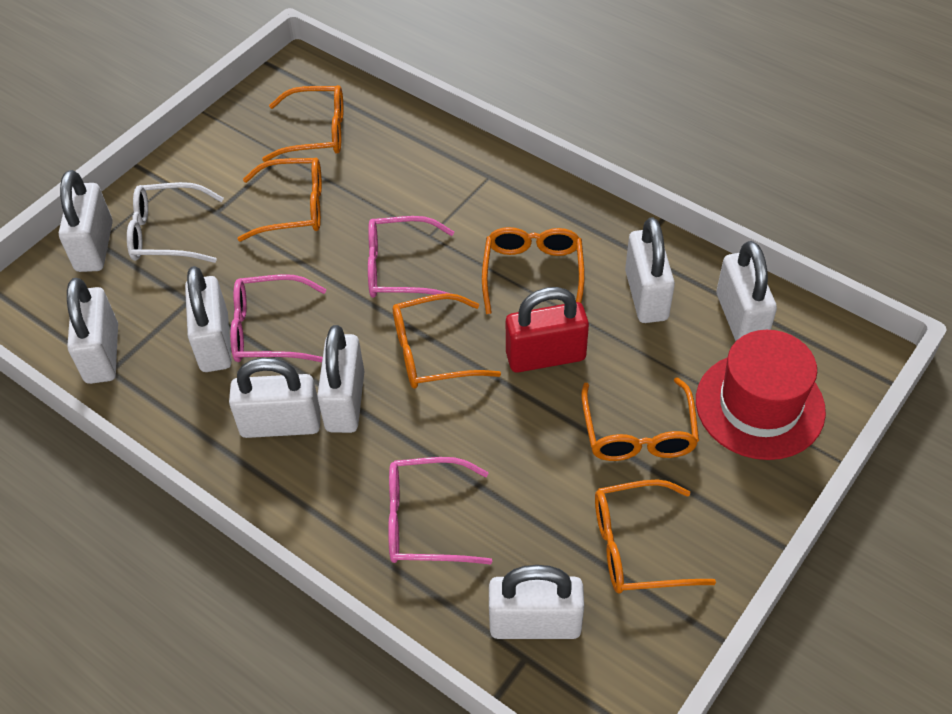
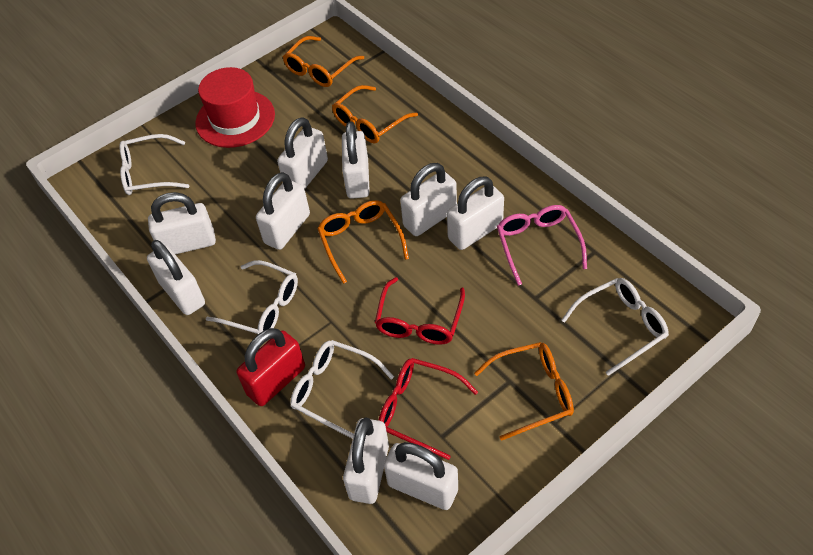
orange glasses: [238,158,322,242] [262,85,344,162] [393,293,501,389] [482,227,585,314] [581,377,699,461] [595,480,716,593] = 6 -> [283,36,364,87] [317,200,409,284] [332,85,418,144] [474,342,574,441] = 4
pink glasses: [230,274,326,362] [368,216,454,298] [388,457,492,564] = 3 -> [497,205,587,286] = 1
red glasses: none = 0 -> [375,277,465,345] [378,358,478,460] = 2
white glasses: [127,182,224,263] = 1 -> [119,134,189,195] [206,260,298,334] [290,340,394,439] [561,278,669,376] = 4
white padlock: [59,170,113,272] [67,278,118,384] [185,266,232,372] [229,358,321,438] [317,325,364,433] [489,565,584,639] [625,217,675,323] [717,241,777,341] = 8 -> [147,240,205,315] [148,192,216,254] [256,172,310,250] [277,117,328,189] [342,121,370,199] [343,417,389,504] [384,442,458,510] [400,163,457,236] [447,177,504,250] = 9

